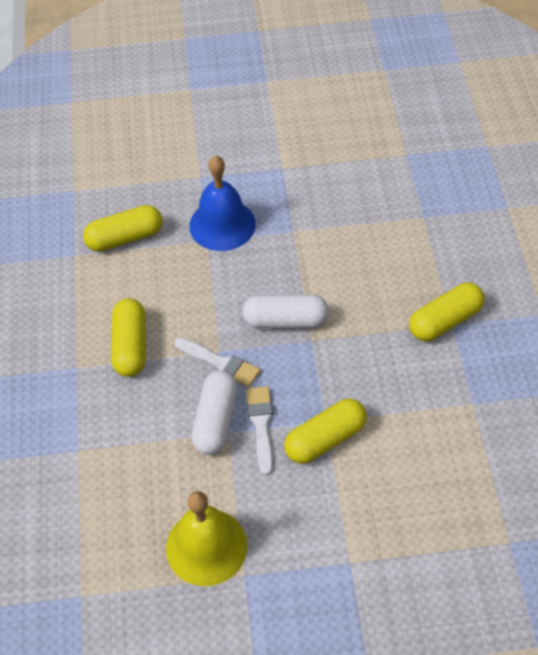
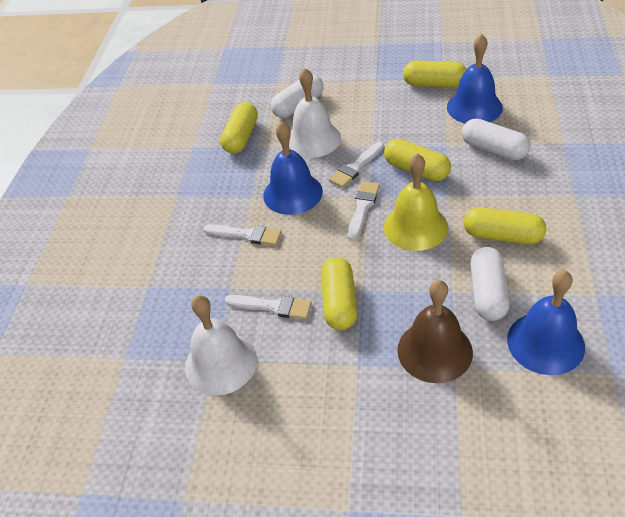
blue bell: [189,156,256,251] = 1 -> [263,122,323,215] [447,34,503,123] [507,270,585,375] = 3
brown bell: none = 0 -> [397,280,473,383] = 1
white bell: none = 0 -> [185,295,257,396] [289,68,341,158] = 2
white brush: [174,338,260,387] [246,386,273,475] = 2 -> [203,224,282,246] [225,295,312,319] [329,142,384,188] [347,181,380,241] = 4
white capsule: [191,371,238,455] [242,294,329,329] = 2 -> [271,74,323,118] [462,118,530,160] [470,247,510,321] = 3
yellow capsule: [83,205,163,252] [111,298,146,377] [284,399,367,464] [409,283,484,341] = 4 -> [220,102,258,154] [321,257,357,330] [384,139,451,181] [403,61,467,88] [464,207,546,244] = 5

